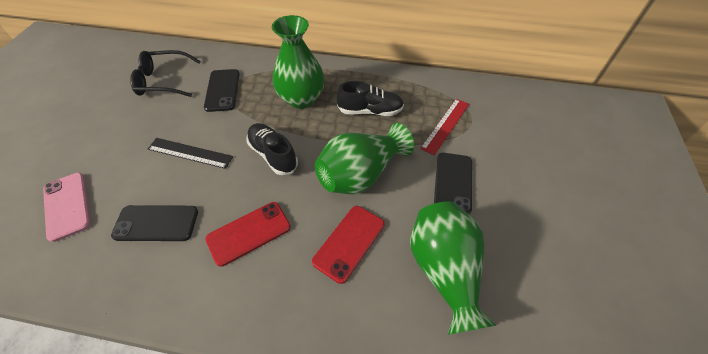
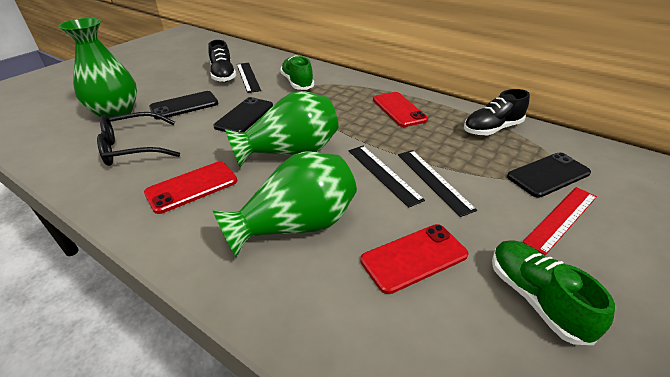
black ruler: [148,138,233,169] = 1 -> [237,63,261,93] [349,146,425,208] [398,150,477,217] = 3
green shoe: none = 0 -> [280,55,314,90] [492,240,615,345] = 2
pink phone: [43,173,91,242] = 1 -> none = 0
red phone: [206,202,291,267] [312,206,385,284] = 2 -> [144,161,237,214] [360,224,469,294] [373,92,428,127] = 3

